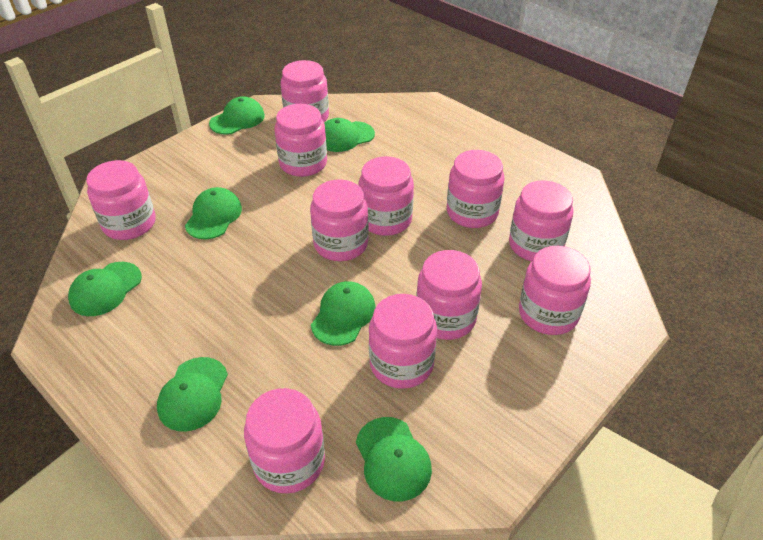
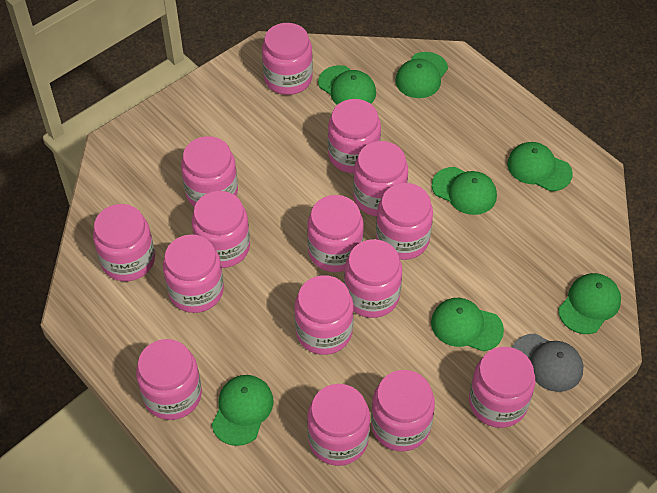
grey cap: none = 0 -> [512,334,583,392] = 1
pink jar: [86,160,155,240] [244,388,325,494] [275,104,327,177] [281,60,329,122] [310,179,369,261] [358,156,414,236] [369,294,437,389] [416,250,482,340] [447,150,505,228] [509,180,573,261] [519,246,591,335] = 11 -> [93,204,155,281] [136,339,202,420] [163,234,224,313] [181,136,238,207] [192,191,250,268] [262,23,313,95] [294,275,354,355] [307,195,364,272] [307,384,370,466] [328,99,381,173] [344,239,402,318] [353,141,408,217] [371,370,435,451] [376,183,433,260] [469,347,535,428] = 15

